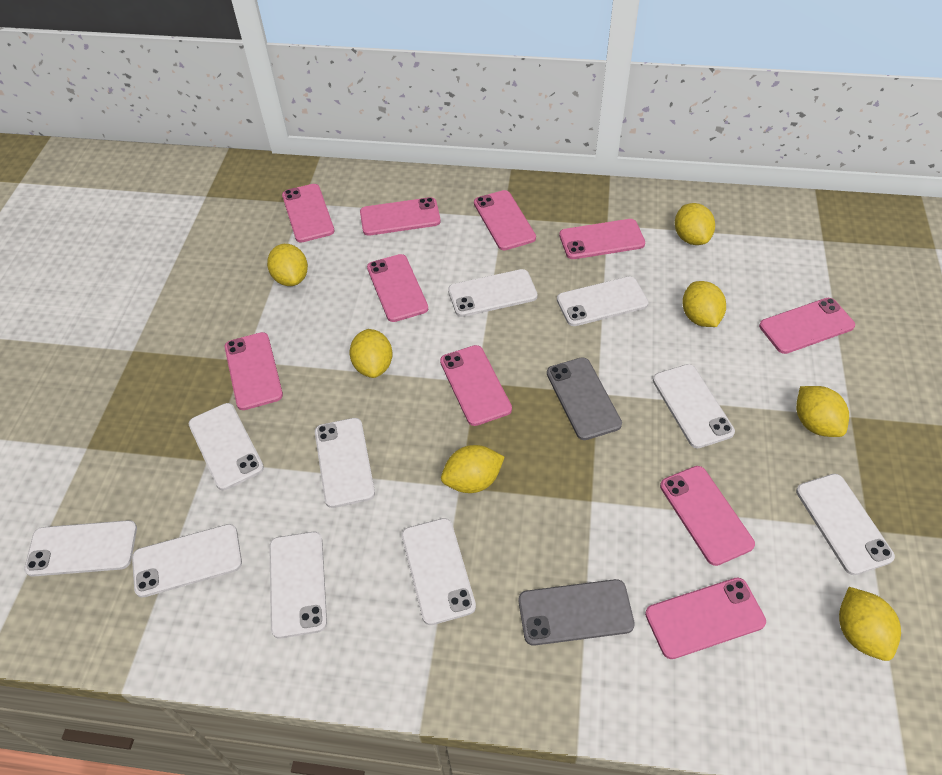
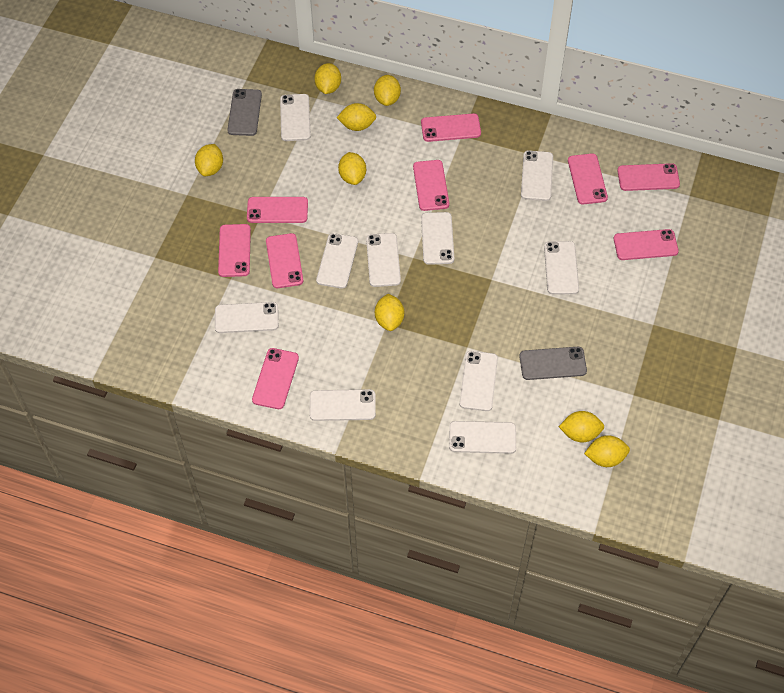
pink phone: [225,332,283,410] [282,184,335,242] [360,197,441,236] [367,254,428,322] [440,345,512,426] [474,190,536,250] [559,219,645,259] [645,578,766,659] [660,466,755,566] [759,298,855,354] = 10 -> [218,224,251,277] [247,197,308,223] [252,348,299,409] [266,233,303,288] [413,160,449,211] [421,113,481,142] [568,153,608,205] [614,229,679,260] [617,163,680,191] = 9
yellow lemon: [267,244,308,286] [349,329,393,378] [441,445,505,493] [675,203,715,245] [682,281,726,327] [796,386,849,437] [839,587,901,661] = 7 -> [195,144,223,176] [314,63,341,94] [337,103,376,131] [338,152,366,185] [374,75,401,106] [375,294,404,331] [559,411,604,443] [584,435,630,467] = 8

